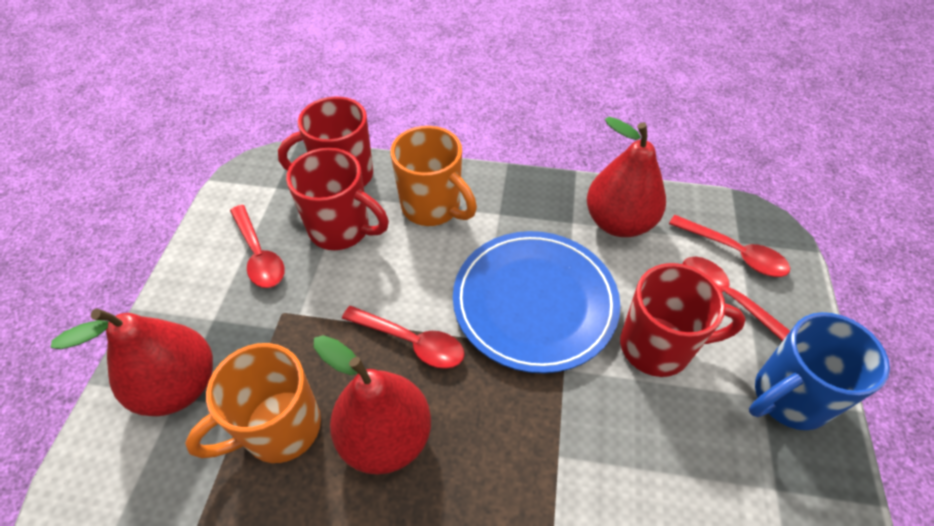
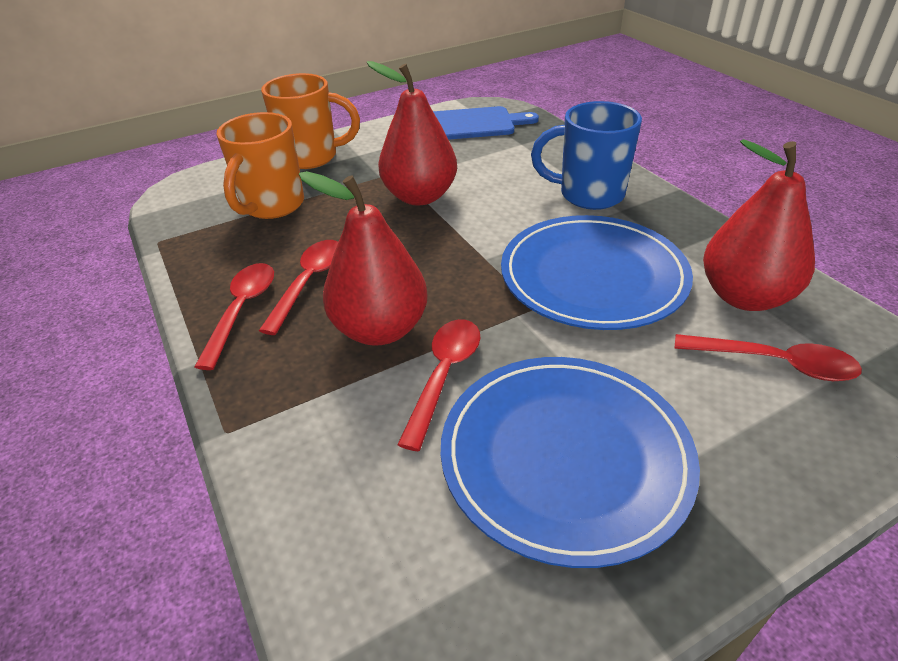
blue cutting board: none = 0 -> [433,106,539,140] = 1
blue plate: [453,231,620,373] = 1 -> [441,357,700,568] [501,215,693,330] = 2
red mug: [278,97,373,186] [286,148,389,250] [620,263,746,377] = 3 -> none = 0

